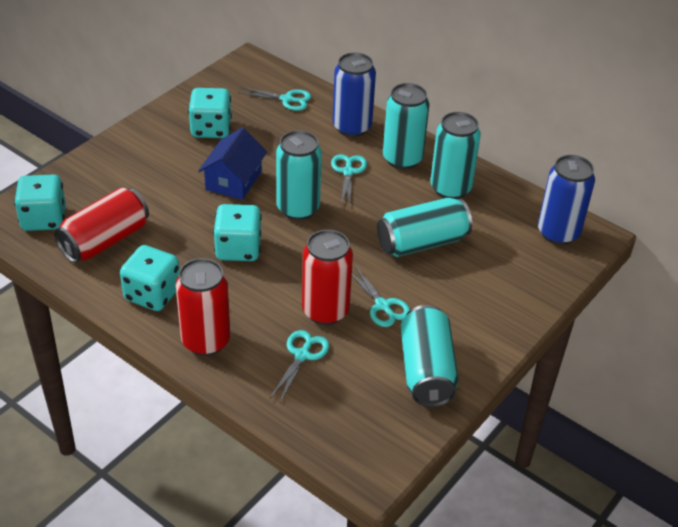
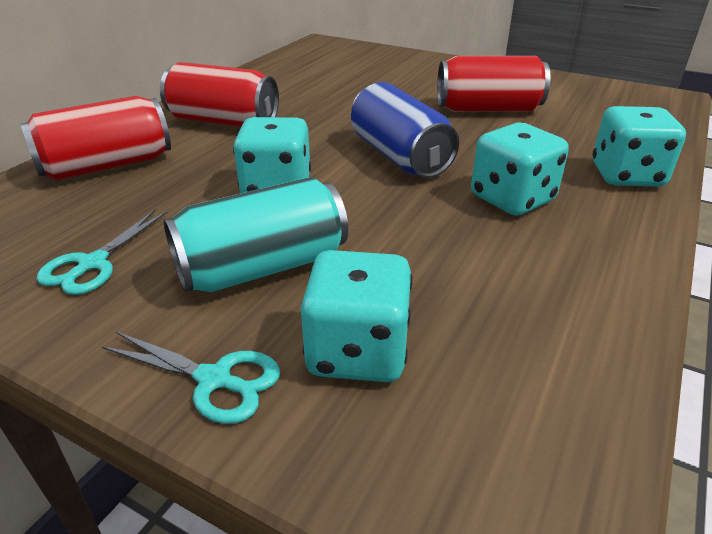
blue can: [333,52,376,137] [538,155,595,245] = 2 -> [351,82,459,178] = 1
blue house: [198,127,267,200] = 1 -> none = 0
turquoise can: [276,130,322,220] [377,198,472,257] [383,83,430,170] [401,305,459,407] [430,112,481,199] = 5 -> [163,177,348,292] = 1
turquoise scissors: [238,87,311,111] [270,330,329,402] [331,154,367,205] [352,266,410,327] = 4 -> [37,210,167,295] [101,332,280,424] = 2

